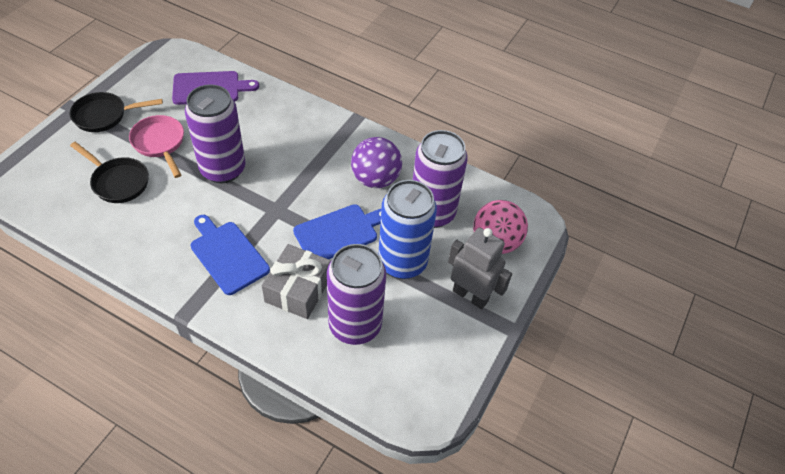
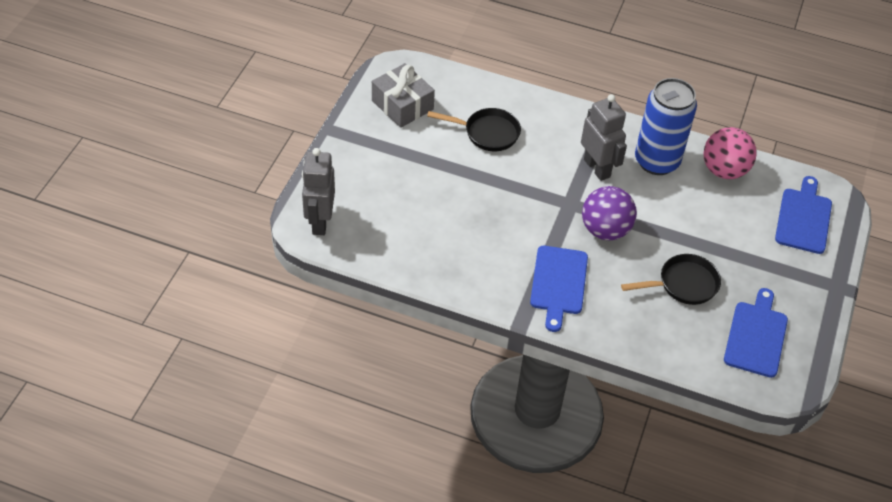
blue cutting board: [190,215,270,295] [293,204,381,259] = 2 -> [530,246,588,332] [724,288,788,378] [775,176,832,254] = 3
grey robot: [448,228,512,309] = 1 -> [302,148,335,235] [581,94,627,181] = 2
pink pan: [129,115,184,178] = 1 -> none = 0
purple can: [185,84,246,183] [327,244,386,345] [413,130,468,228] = 3 -> none = 0
purple cutting board: [172,71,259,105] = 1 -> none = 0

